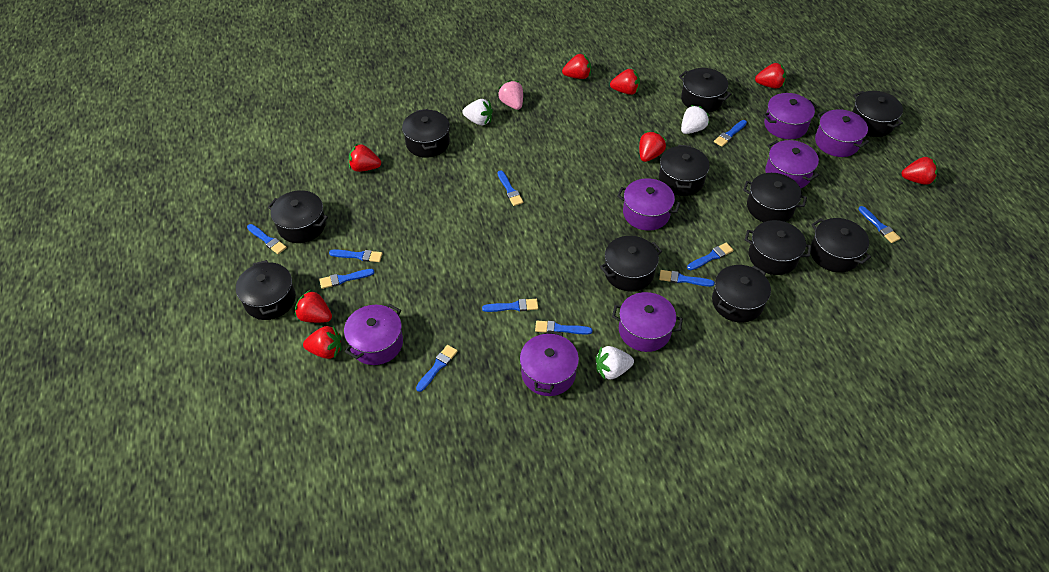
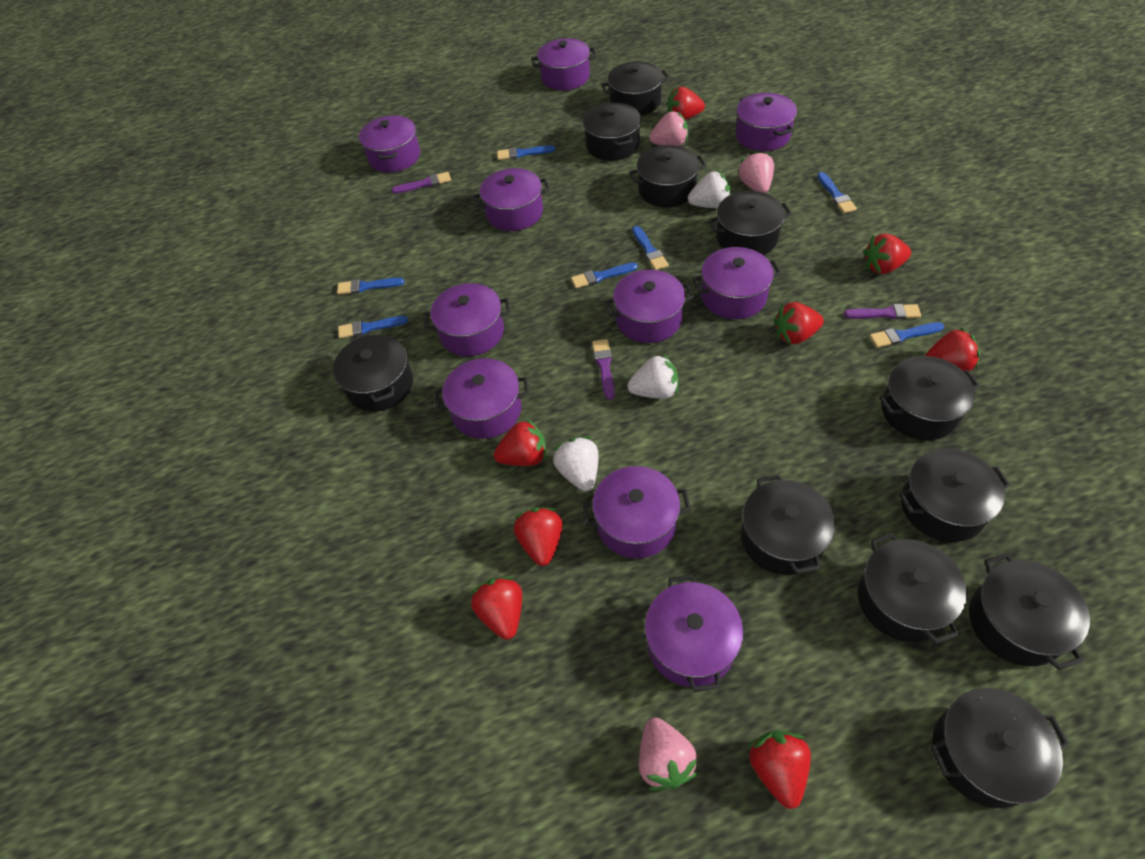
blue brush: [247,224,287,254] [319,269,375,289] [329,249,382,262] [416,345,458,392] [482,299,538,312] [497,170,524,206] [535,320,593,334] [659,270,715,287] [687,243,733,270] [714,120,747,147] [858,206,900,243] = 11 -> [337,278,404,295] [338,316,408,339] [497,145,555,160] [571,263,638,289] [632,226,669,270] [817,172,857,213] [869,322,944,348] = 7
pink strawberry: [498,80,523,110] = 1 -> [639,717,698,791] [649,111,688,146] [738,151,774,193] = 3
purple brush: none = 0 -> [391,172,451,194] [592,339,615,400] [844,304,921,319] = 3
purple pot: [344,304,403,365] [520,330,579,396] [612,292,683,352] [617,178,681,231] [763,93,818,139] [765,140,819,189] [815,109,869,157] = 7 -> [359,115,420,173] [423,283,511,356] [435,358,529,439] [473,168,550,231] [531,38,597,90] [582,466,691,559] [605,270,694,343] [645,574,743,692] [693,247,781,319] [735,93,797,151] = 10

